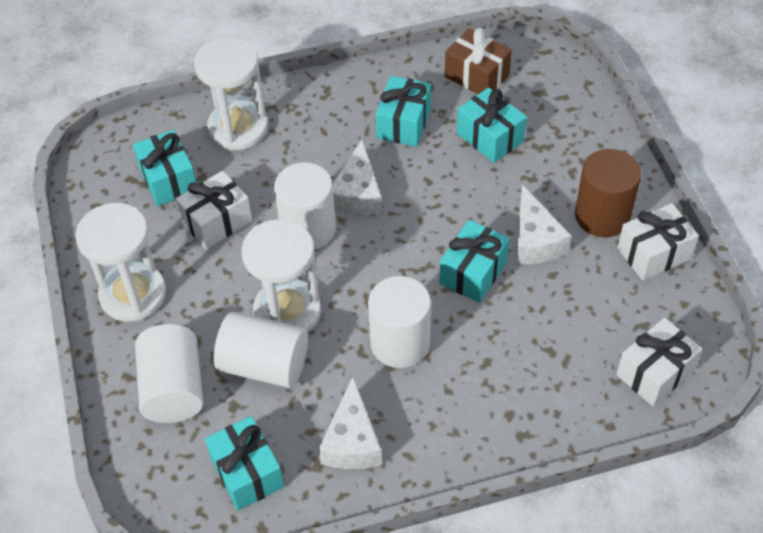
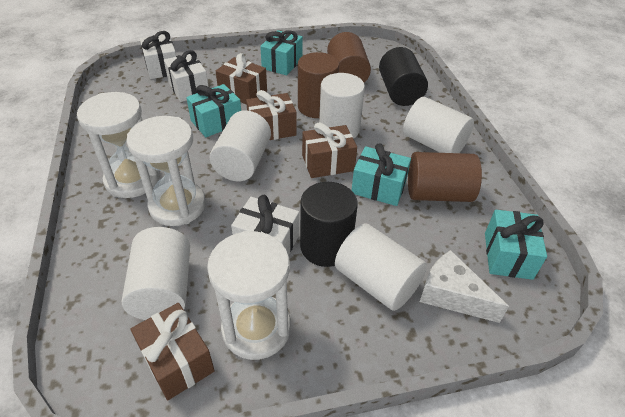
black cylinder: none = 0 -> [300,182,358,267] [379,47,428,106] = 2
brown cylinder: [575,149,641,237] = 1 -> [298,52,339,118] [327,32,371,83] [408,152,482,202] = 3
brown gift: [445,28,512,94] = 1 -> [131,303,215,400] [216,53,267,105] [246,90,297,140] [302,122,357,178] = 4
turquoise gift: [133,130,196,206] [205,416,284,510] [376,76,431,147] [439,220,510,303] [457,87,527,163] = 5 -> [186,84,241,137] [260,30,303,75] [352,143,411,206] [485,210,547,280] = 4
white cheese: [319,377,382,469] [332,140,382,215] [516,185,571,264] = 3 -> [420,250,509,323] = 1
white cylinder: [135,324,203,423] [214,312,308,388] [274,162,336,250] [368,276,431,368] = 4 -> [122,227,190,320] [210,110,271,181] [319,73,365,139] [335,224,427,311] [403,97,474,153] = 5

